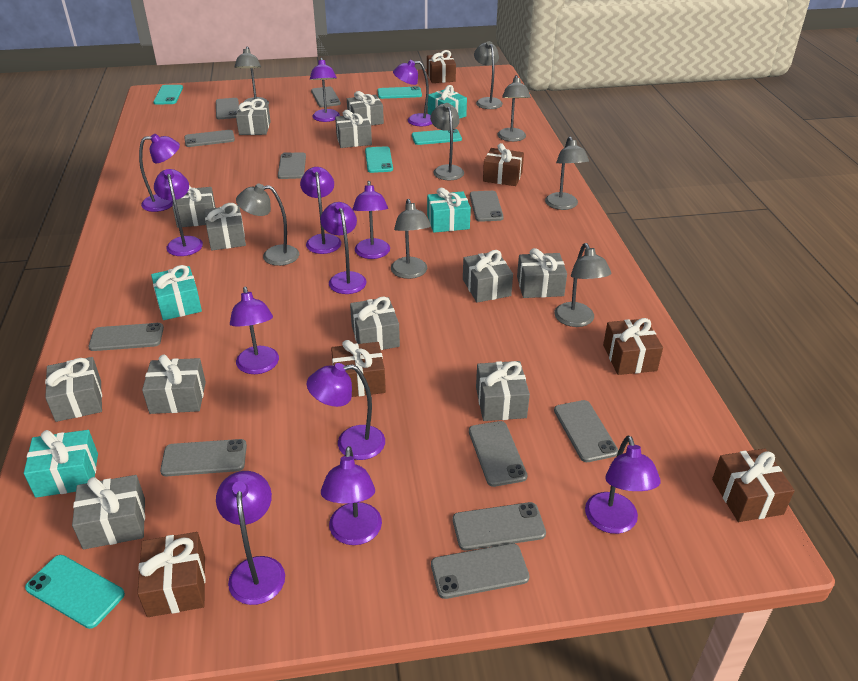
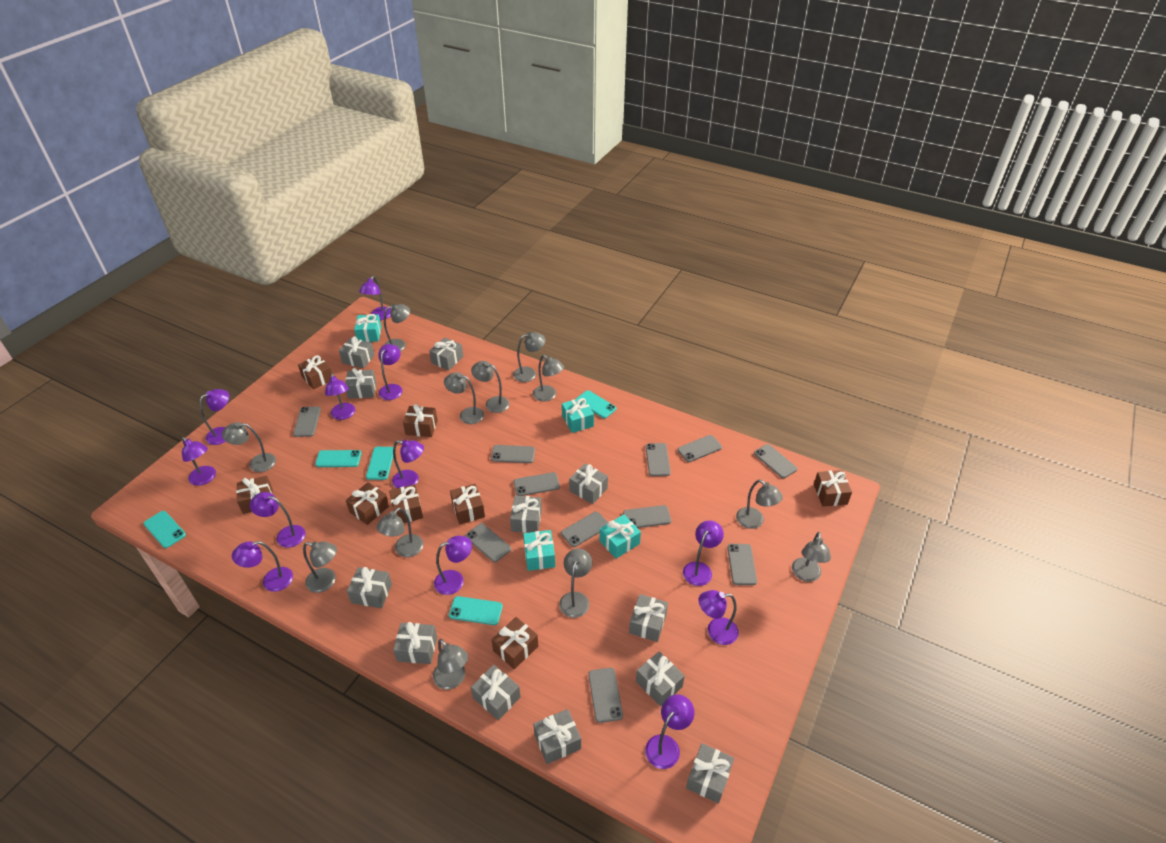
brown gift: [137,532,206,617] [331,340,386,397] [427,50,456,83] [483,143,524,186] [603,318,663,375] [712,449,795,522] = 6 -> [236,476,273,514] [298,355,332,390] [346,482,389,525] [389,484,423,523] [403,404,438,437] [450,484,485,524] [491,617,538,669] [814,470,852,507] = 8
grey lamp: [234,46,269,104] [236,183,299,266] [391,199,431,279] [430,103,464,180] [474,41,503,109] [498,75,530,142] [545,136,589,210] [554,243,612,327] = 8 -> [222,422,276,472] [303,542,337,593] [377,508,424,557] [384,304,410,352] [433,639,468,690] [444,372,484,424] [471,361,510,413] [513,332,545,382] [533,355,564,402] [559,549,592,618] [736,480,783,529] [792,532,831,582] = 12

